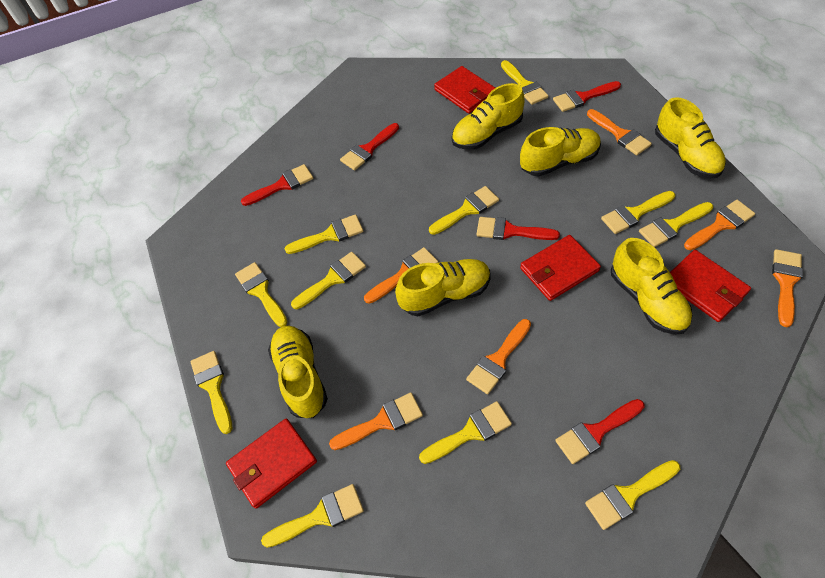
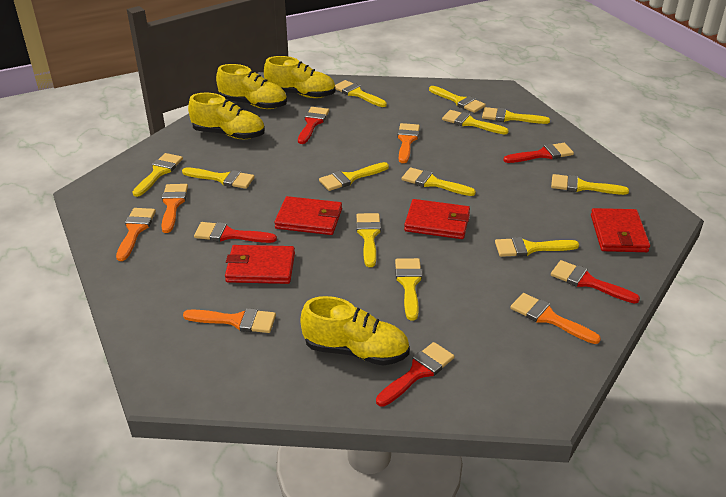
orange brush: [329,393,423,450] [364,247,439,304] [466,319,531,394] [587,109,652,155] [684,200,755,250] [772,249,803,327] = 6 -> [116,208,156,261] [161,184,188,233] [183,308,276,333] [397,123,420,163] [510,293,601,344] = 5
yellow brush: [190,351,232,434] [235,262,288,327] [261,484,364,548] [285,214,363,254] [291,252,366,309] [419,401,512,464] [429,186,499,235] [501,60,548,105] [585,460,680,530] [601,191,675,234] [639,202,713,247] = 11 -> [133,153,183,197] [182,167,255,189] [319,162,389,191] [335,80,387,107] [356,213,381,267] [395,258,422,320] [402,167,476,196] [429,86,486,113] [442,110,509,134] [482,107,550,124] [495,237,579,257] [551,174,629,195] = 12
yellow shoe: [268,325,328,418] [395,259,491,316] [452,83,524,150] [520,127,601,176] [611,238,692,335] [655,97,726,178] = 6 -> [188,93,265,139] [216,64,287,109] [264,56,335,98] [301,296,410,366] = 4

